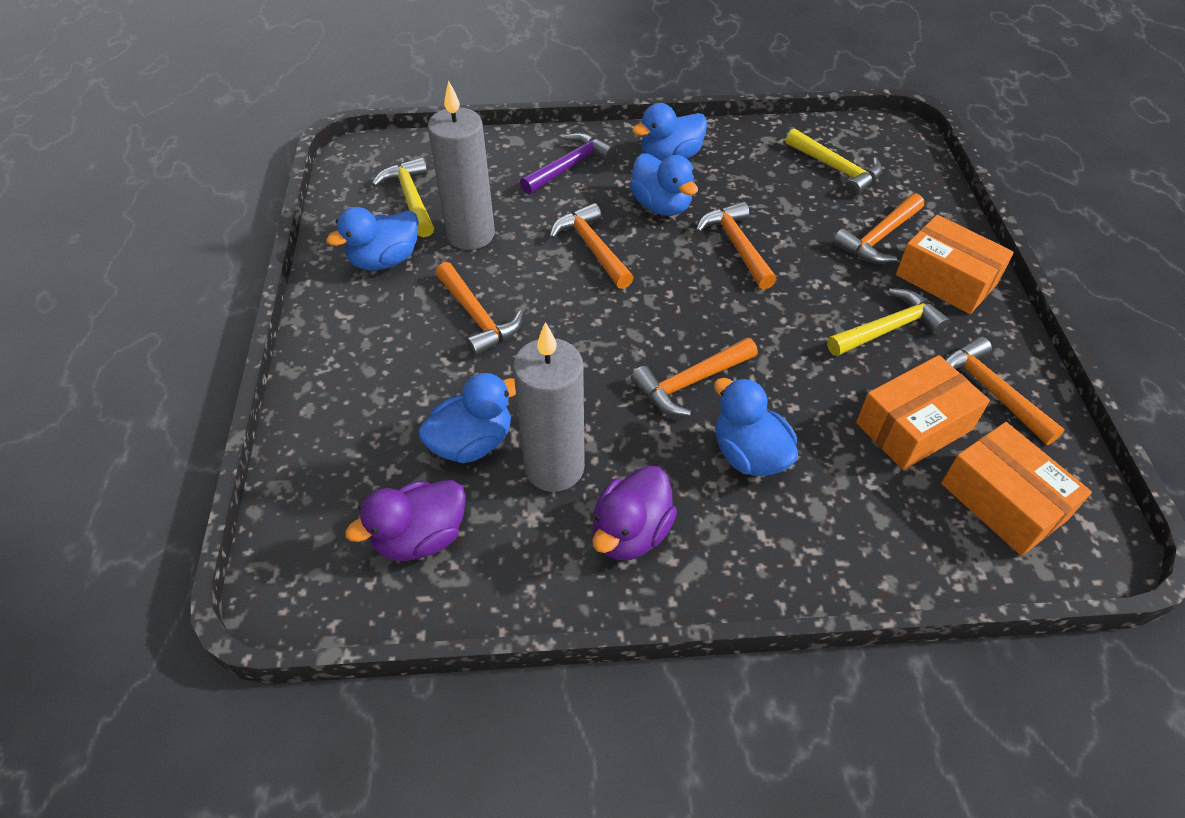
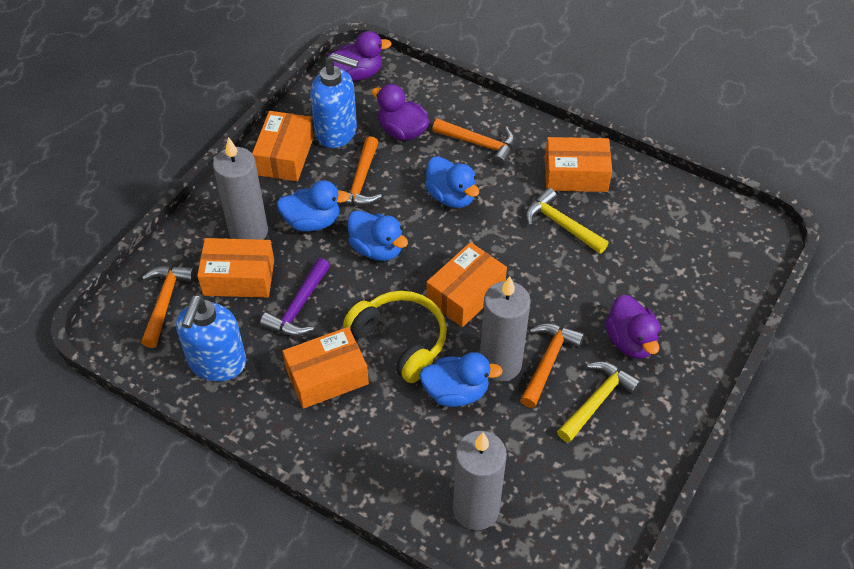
blue duck: [326,207,419,271] [418,373,516,463] [630,153,698,216] [632,103,707,161] [714,378,798,476] = 5 -> [276,180,350,232] [348,210,408,261] [419,352,503,407] [425,156,479,208] = 4
blue soap dispenser: none = 0 -> [176,294,246,381] [310,53,359,148] = 2
grey candle: [428,80,495,250] [513,322,585,492] = 2 -> [213,137,268,240] [453,431,507,530] [480,276,531,382] = 3
orange box: [856,355,990,470] [896,215,1014,314] [941,422,1092,556] = 3 -> [197,238,274,298] [252,111,313,182] [282,327,369,409] [427,242,507,327] [545,137,612,192] = 5
orange hammer: [435,262,523,356] [549,203,634,289] [631,338,758,416] [696,202,777,290] [833,193,924,264] [945,336,1065,445] = 6 -> [141,266,195,348] [337,136,382,206] [432,119,515,166] [520,323,584,408] = 4
purple duck: [345,480,466,561] [592,466,677,560] = 2 -> [327,31,392,81] [371,84,429,141] [605,295,661,359] = 3
yellow hammer: [372,157,434,237] [786,129,882,196] [827,288,950,356] = 3 -> [526,188,609,254] [557,362,641,443] = 2
yellow headphones: none = 0 -> [343,291,447,383] = 1

